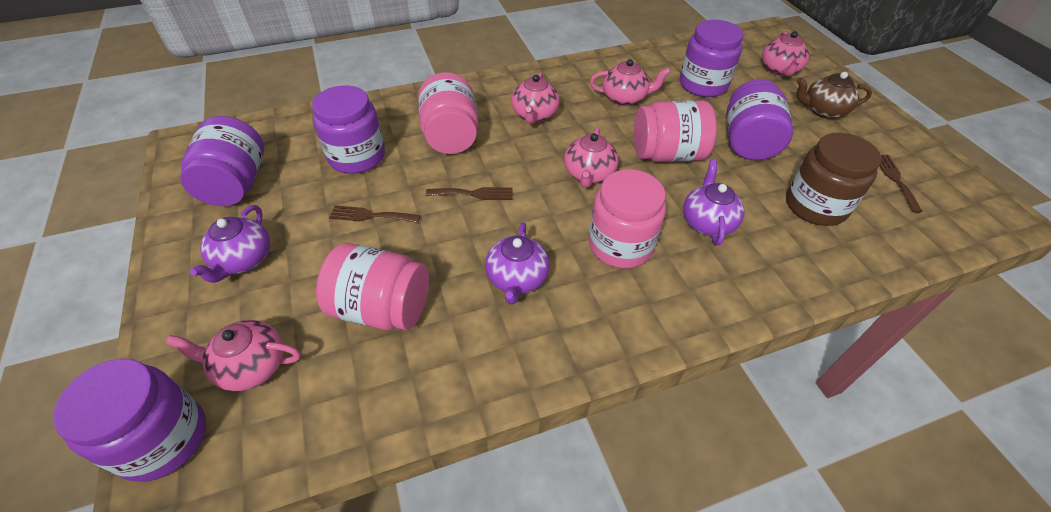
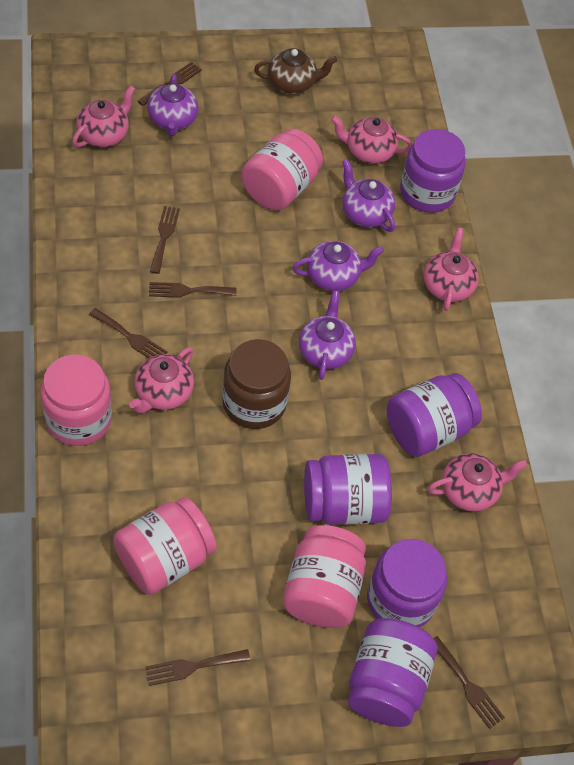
brown fork: [329,205,420,223] [426,187,513,200] [879,155,923,213] = 3 -> [89,308,168,358] [138,62,202,106] [145,649,250,686] [149,282,236,298] [150,206,180,274] [434,636,505,729] = 6
purple teapot: [190,205,270,283] [485,222,550,305] [683,160,744,246] = 3 -> [147,74,199,136] [292,241,384,291] [299,291,356,380] [342,159,395,232] = 4

